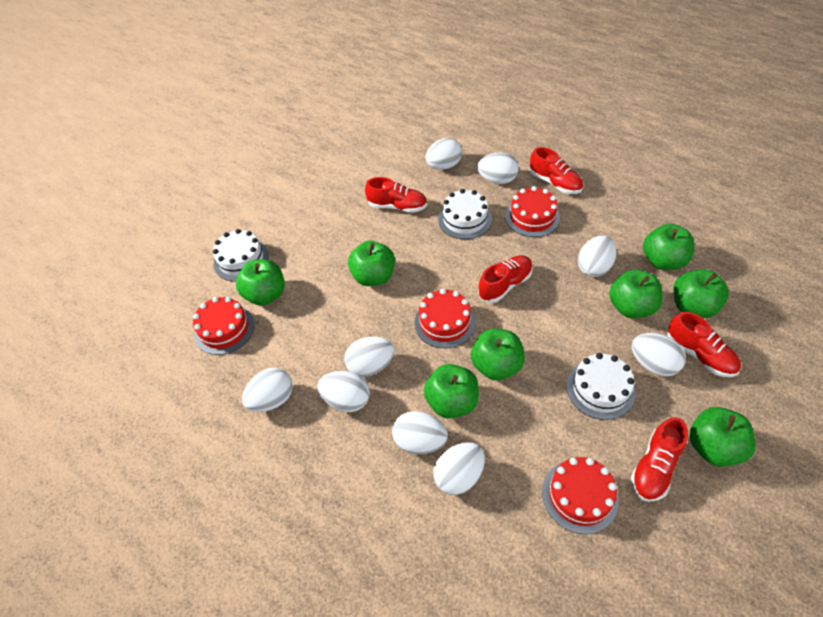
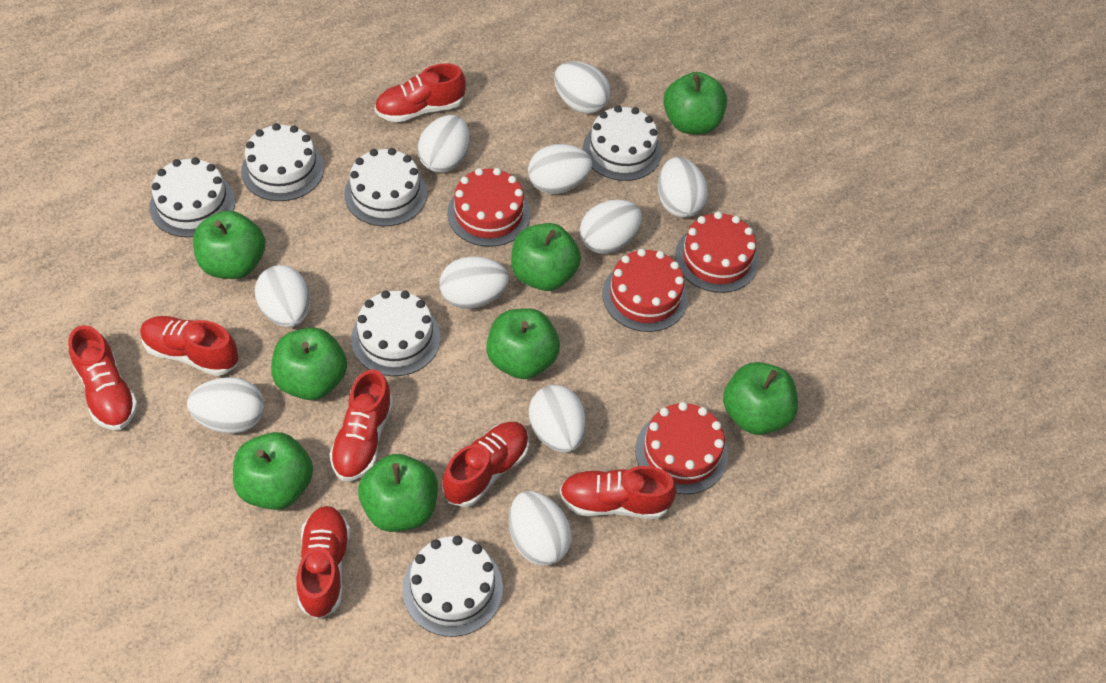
red shoe: [365,177,427,213] [478,255,533,303] [530,147,583,194] [631,417,688,502] [667,312,741,377] = 5 -> [69,325,138,430] [140,316,238,376] [296,506,350,619] [329,370,393,481] [375,64,466,122] [442,422,529,507] [560,466,676,519] = 7
white cake: [213,229,269,282] [438,189,492,239] [566,353,635,420] = 3 -> [150,157,235,237] [241,123,324,201] [344,148,427,226] [351,290,441,376] [402,536,503,637] [583,106,662,181] = 6
white egg: [242,368,293,412] [317,371,370,412] [344,337,394,377] [392,411,448,454] [425,138,462,170] [433,443,485,495] [477,153,519,184] [578,236,617,277] [632,333,686,376] = 9 -> [187,377,264,433] [255,265,310,327] [418,115,469,173] [440,257,509,309] [509,491,572,565] [528,144,592,194] [529,385,586,453] [554,61,610,114] [580,200,642,254] [658,157,708,218] = 10

